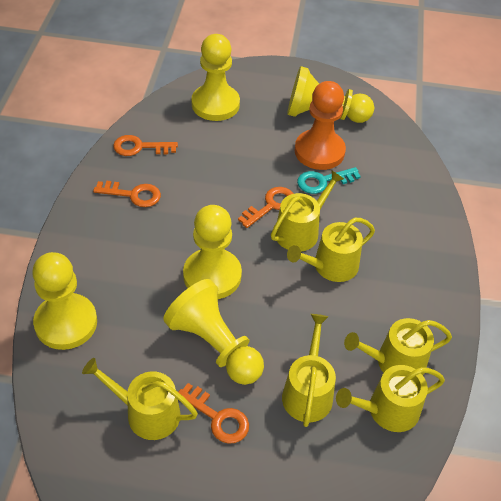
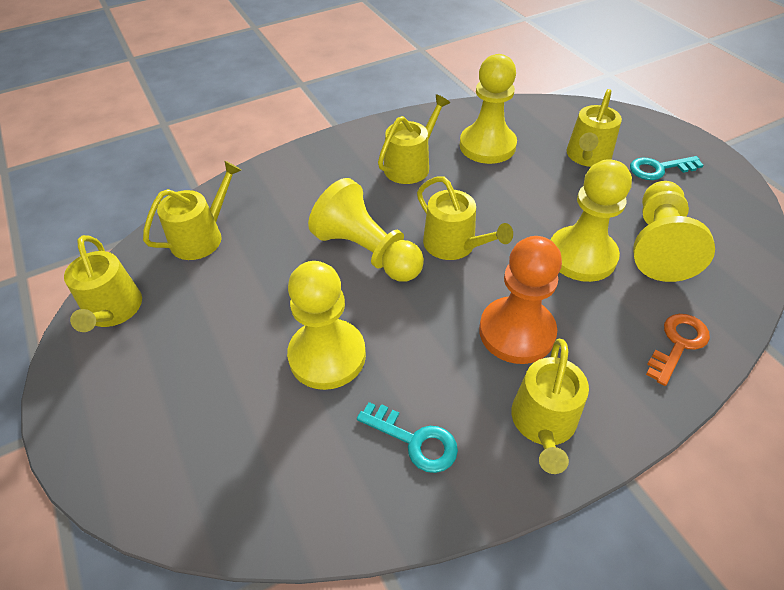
orange key: [93,181,161,207] [113,135,178,156] [178,383,249,444] [238,187,294,228] = 4 -> [646,314,710,386] = 1
turquoise key: [297,167,361,194] = 1 -> [357,402,458,473] [630,156,704,180] = 2

